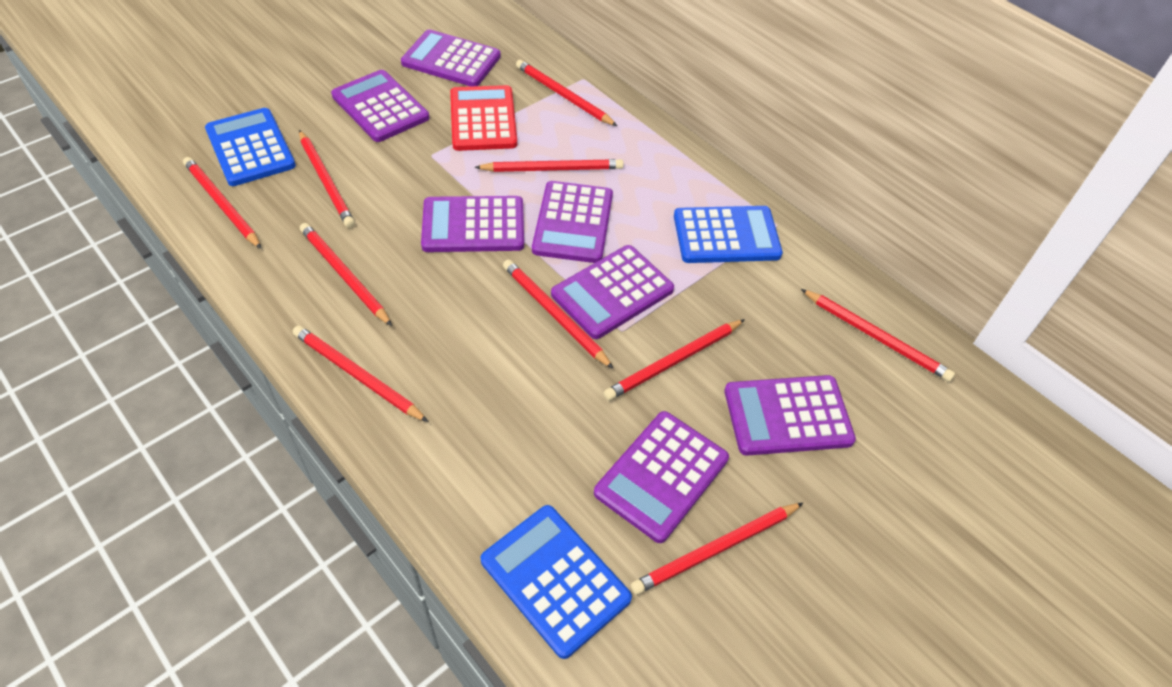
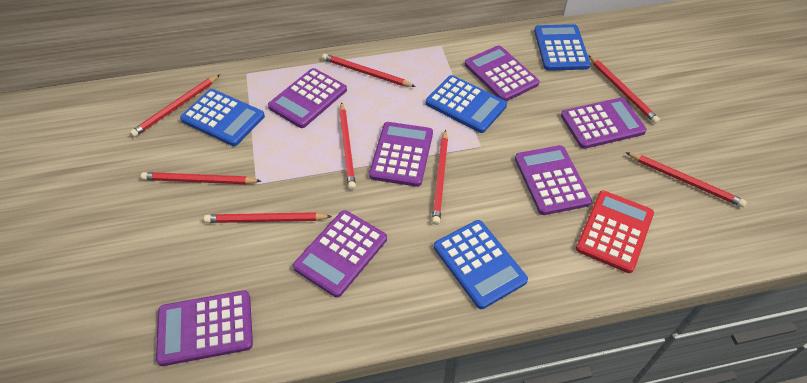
blue calculator: [205,108,296,186] [481,505,632,659] [674,206,783,263] = 3 -> [180,89,265,146] [426,75,507,133] [434,220,528,309] [534,24,591,71] = 4
red pencil: [183,157,262,249] [293,326,428,422] [299,130,355,228] [300,223,392,326] [474,159,624,172] [503,259,614,369] [516,60,617,126] [604,319,745,400] [631,503,803,595] [801,289,955,381] = 10 -> [130,74,220,137] [141,172,261,184] [204,212,332,223] [322,54,416,87] [339,102,356,190] [432,130,448,225] [588,55,660,124] [625,152,747,207] = 8

